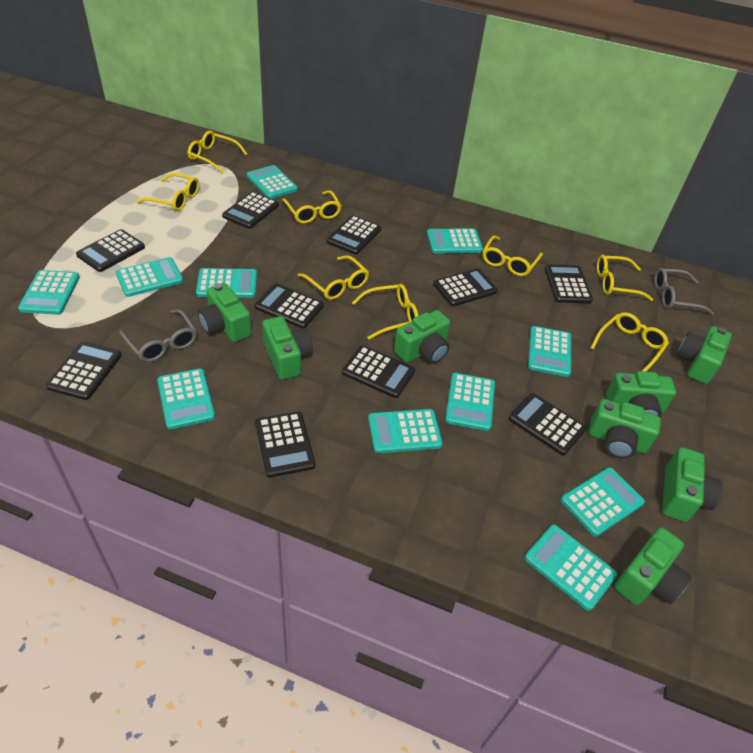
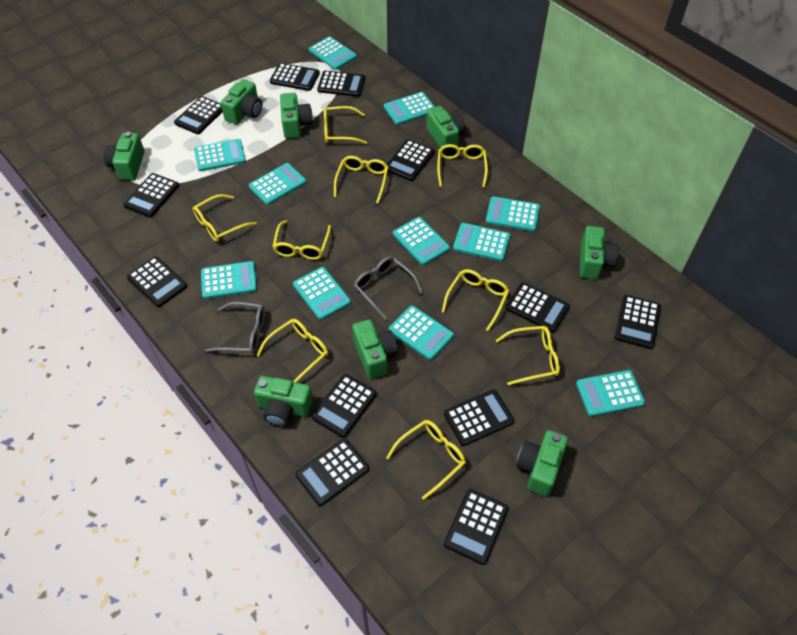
black calculator: [46,341,122,400] [76,229,145,272] [222,191,279,229] [255,284,324,329] [255,411,315,478] [327,215,381,255] [342,345,416,398] [433,268,498,307] [509,393,587,456] [545,264,593,303] = 10 -> [123,173,179,217] [127,256,187,307] [174,96,223,134] [270,63,320,91] [296,439,369,506] [311,374,377,438] [317,71,366,97] [387,139,435,181] [444,389,514,446] [444,489,508,565] [506,283,570,332] [615,295,661,349] = 12
yellow glasses: [136,173,199,211] [188,131,247,174] [282,190,341,224] [297,255,369,300] [352,284,419,340] [483,235,543,276] [591,312,669,371] [597,255,653,301] = 8 -> [193,194,257,242] [256,319,328,383] [272,220,331,260] [324,106,367,144] [334,156,388,204] [386,420,466,500] [437,144,488,188] [442,269,509,331] [495,326,560,385] = 9

